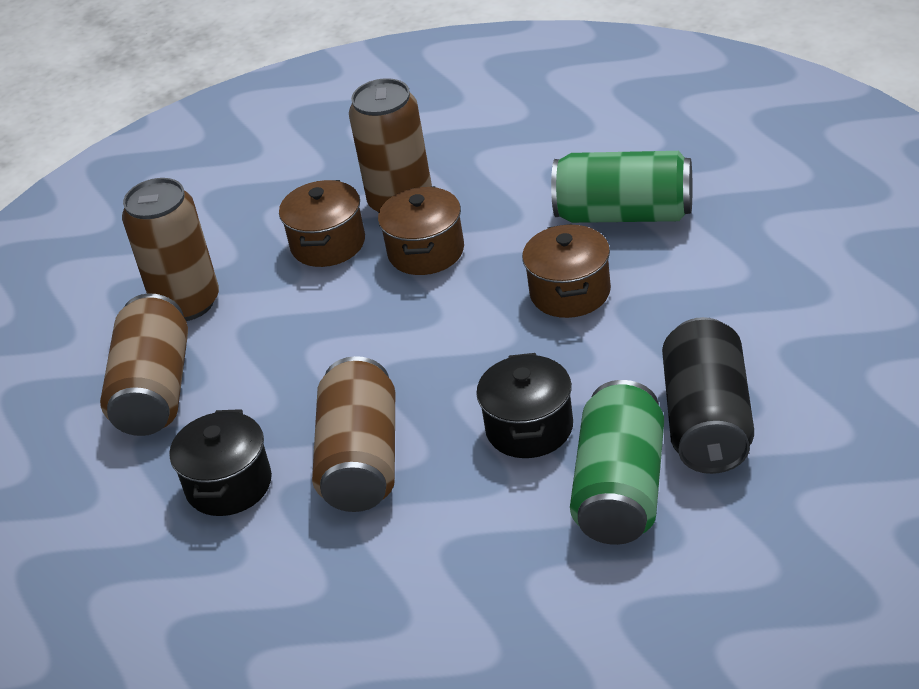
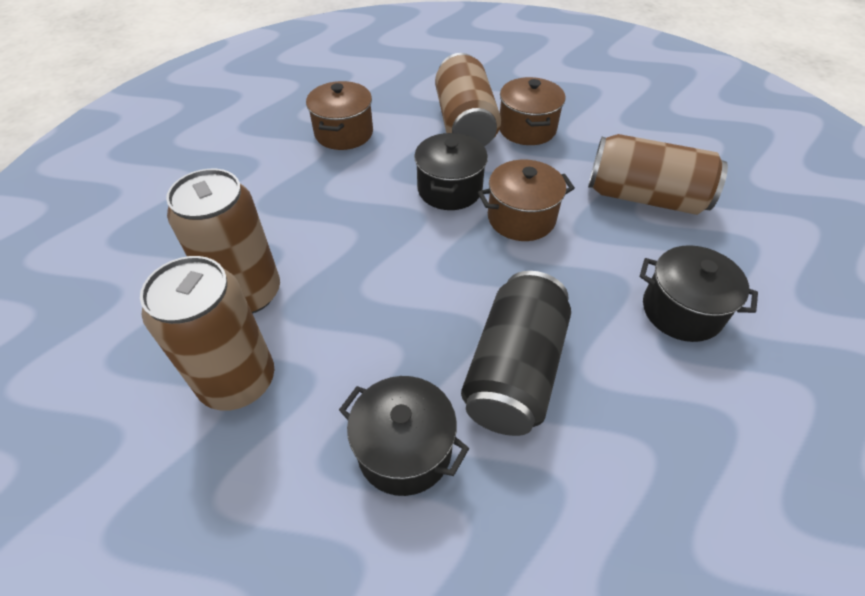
black pot: [169,409,272,516] [476,353,573,458] = 2 -> [339,376,469,496] [414,133,488,210] [640,245,758,342] = 3
green can: [551,151,692,223] [570,380,664,545] = 2 -> none = 0

